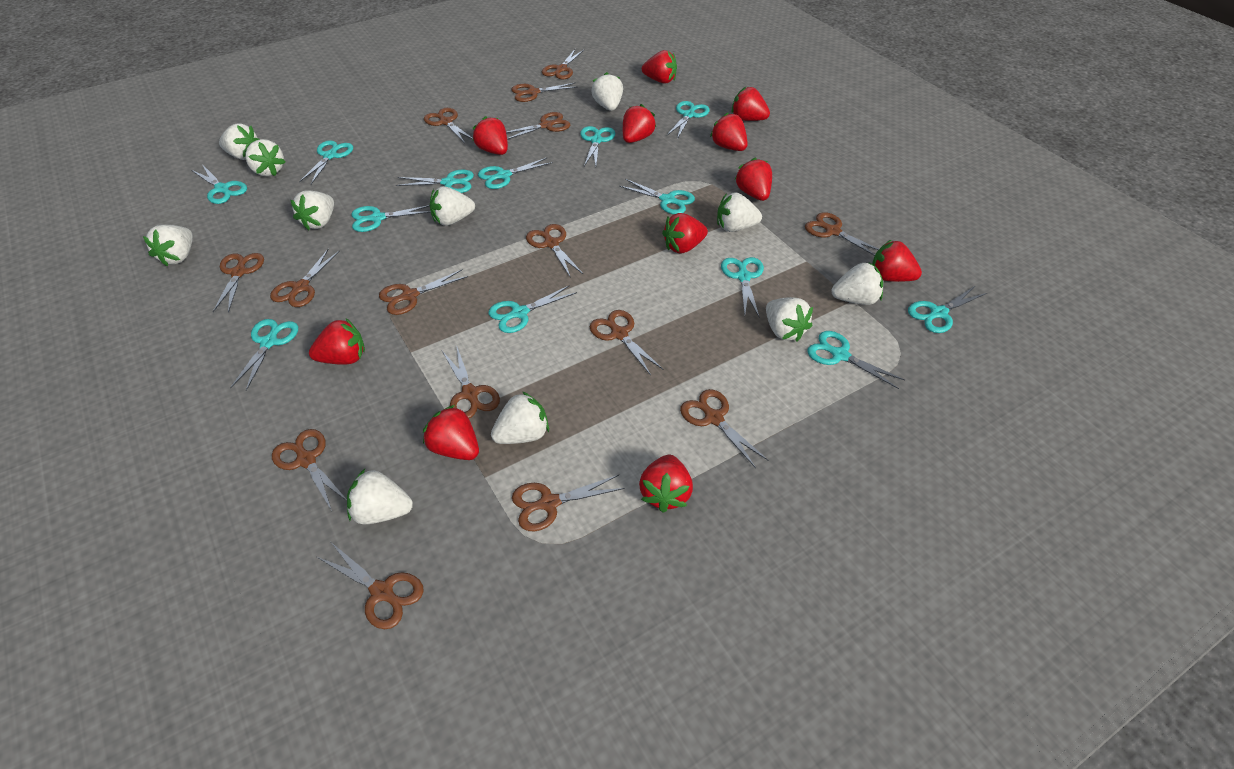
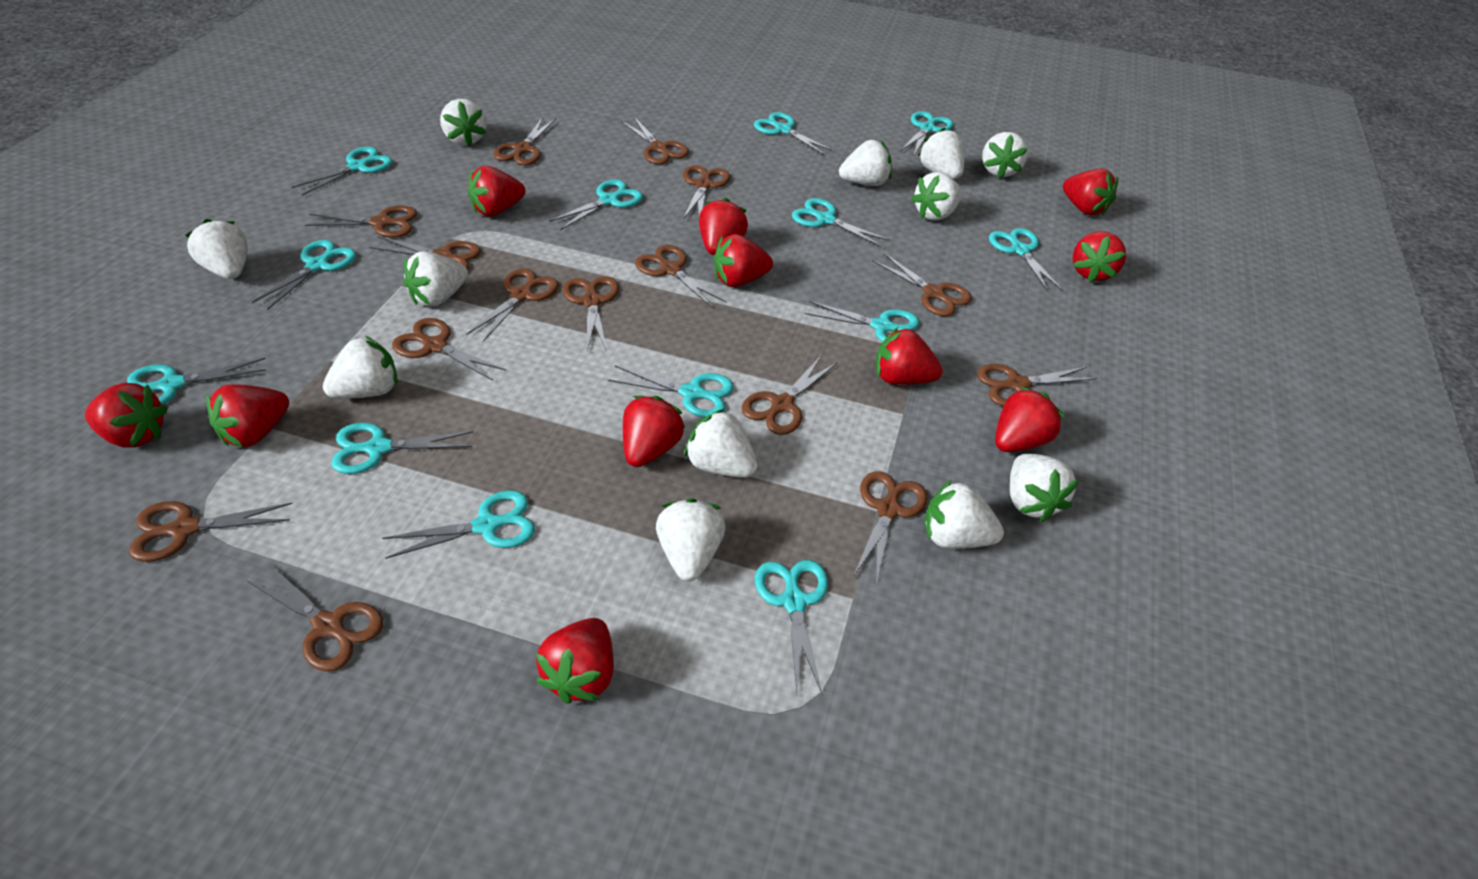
white strawberry: [143,225,193,267] [219,123,260,160] [245,139,286,176] [291,190,334,231] [347,469,413,524] [430,186,475,226] [491,391,549,444] [591,72,623,111] [717,192,762,232] [766,297,813,341] [831,262,883,305] = 11 -> [185,219,248,279] [323,336,397,398] [403,252,468,307] [440,99,486,147] [656,498,726,581] [684,409,757,478] [839,140,892,186] [911,172,962,220] [918,128,964,179] [924,479,1004,549] [982,132,1028,179] [1010,454,1079,522] = 12

